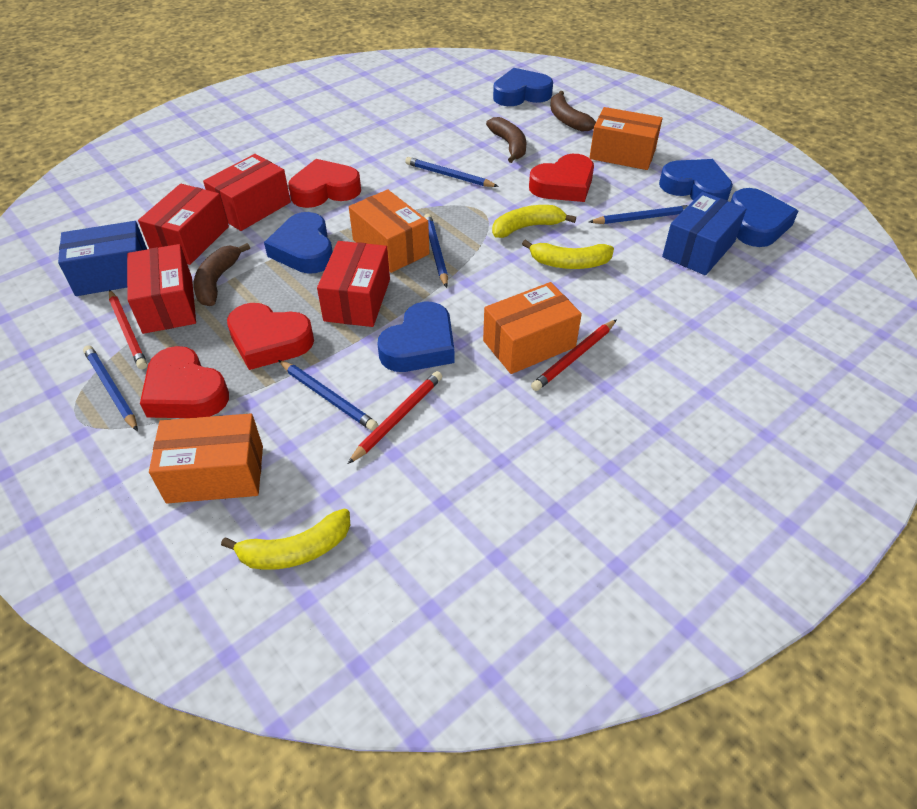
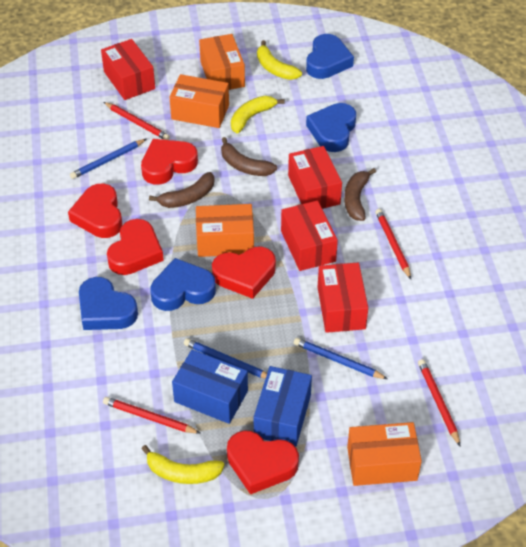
blue heart: [264,212,333,274] [378,302,454,372] [493,68,553,106] [659,159,733,201] [731,188,798,247] = 5 -> [79,277,138,330] [150,258,216,311] [306,34,354,79] [306,103,356,152] = 4
blue pencil: [83,345,138,431] [278,360,378,431] [405,157,499,187] [424,214,448,288] [589,205,688,224] = 5 -> [70,139,146,179] [184,338,267,379] [294,338,388,379] = 3
red heart: [140,346,229,418] [227,303,314,370] [288,159,361,208] [529,154,594,202] = 4 -> [68,184,122,238] [107,219,164,275] [141,139,198,185] [212,247,276,299] [227,430,299,495] = 5
red pencil: [109,290,147,369] [348,371,442,464] [531,319,617,391] = 3 -> [103,397,201,434] [104,102,170,140] [375,209,411,279] [418,359,461,447] = 4

